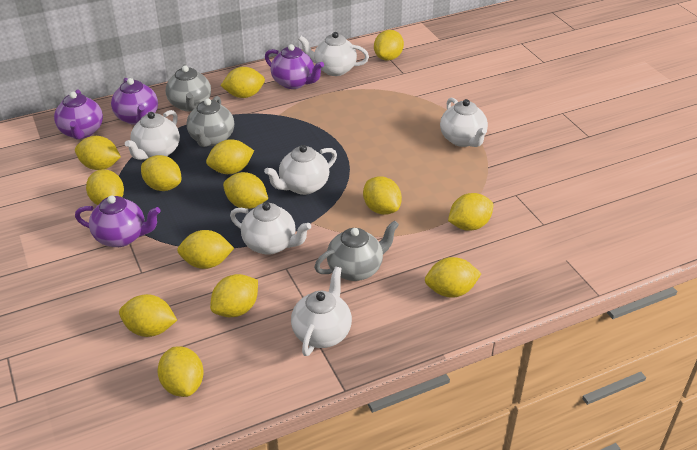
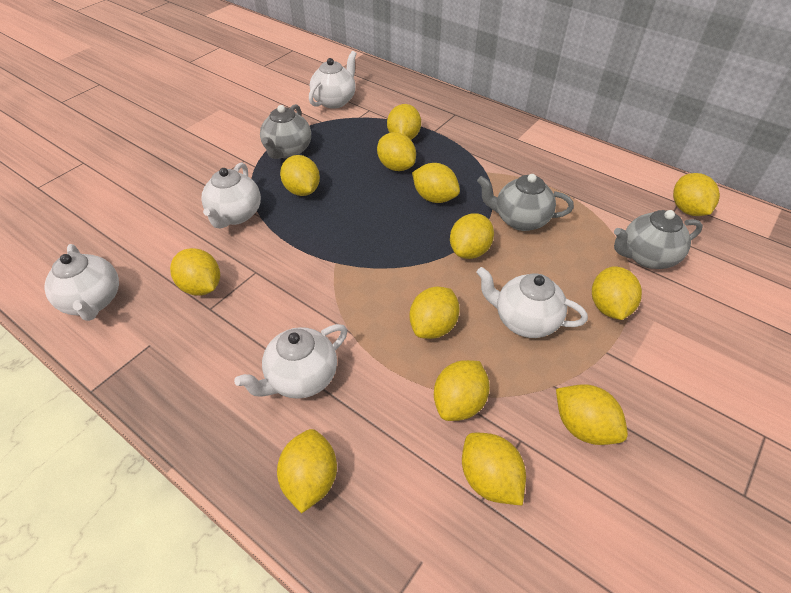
purple teapot: [54,89,103,140] [75,195,161,247] [111,78,158,125] [265,44,324,89] = 4 -> none = 0
white teapot: [125,110,180,160] [230,202,311,255] [264,145,337,195] [291,267,352,356] [298,32,369,76] [440,97,488,147] = 6 -> [44,244,119,321] [201,163,261,229] [234,324,347,399] [309,51,357,109] [476,267,588,338] = 5
yellow lemon: [75,136,121,170] [86,169,124,205] [119,294,177,337] [141,155,181,191] [158,346,204,397] [177,230,234,269] [206,139,254,174] [210,274,258,317] [220,67,265,98] [223,172,268,209] [363,176,402,215] [374,30,404,61] [425,257,482,298] [448,193,493,231] = 14 -> [170,248,220,296] [277,429,337,514] [280,155,320,196] [377,132,416,171] [387,104,421,140] [409,286,460,339] [412,163,460,203] [434,360,490,421] [450,213,494,259] [462,433,526,506] [556,384,628,445] [592,266,642,320] [673,173,720,216] = 13

